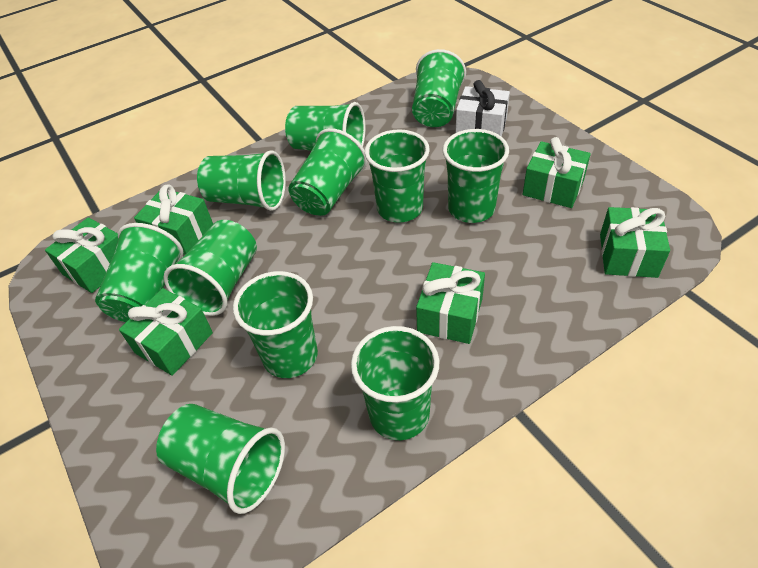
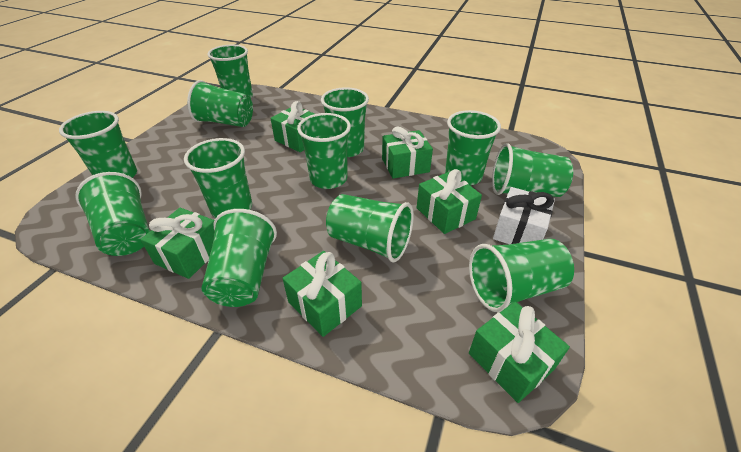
green cup: [95,223,183,322] [156,404,285,514] [164,220,257,316] [197,150,286,211] [233,271,318,378] [285,102,365,151] [288,128,367,216] [351,326,439,440] [365,129,430,223] [412,49,466,127] [443,129,509,223] = 11 -> [59,111,137,178] [75,172,150,256] [184,138,252,218] [187,80,253,127] [202,209,277,307] [208,45,253,98] [297,113,351,189] [321,87,369,157] [326,194,414,262] [445,110,501,185] [469,239,574,312] [492,143,573,197] = 12

